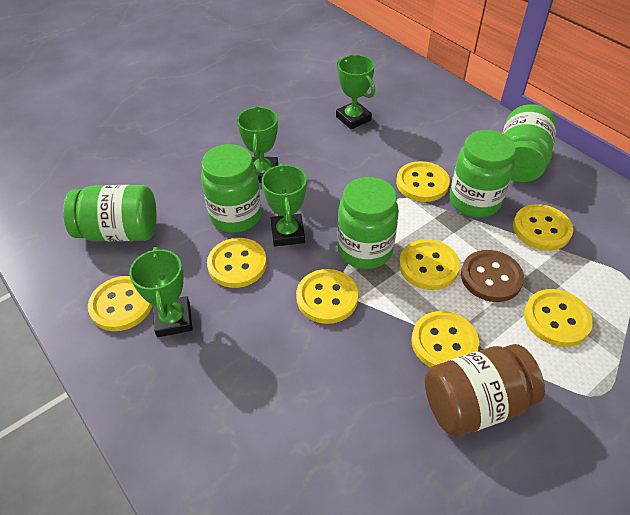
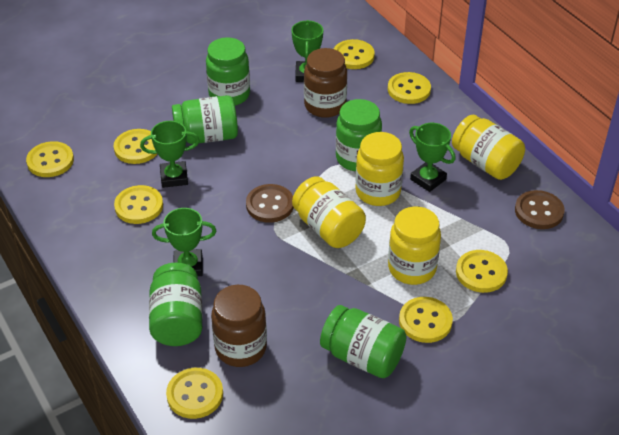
brown button: [461,250,524,302] = 1 -> [246,184,294,223] [515,190,565,229] = 2
brown jar: [425,344,545,437] = 1 -> [211,285,267,367] [304,48,347,118] = 2
yellow jar: none = 0 -> [292,176,366,248] [355,132,404,206] [388,206,441,285] [452,115,525,180] = 4

